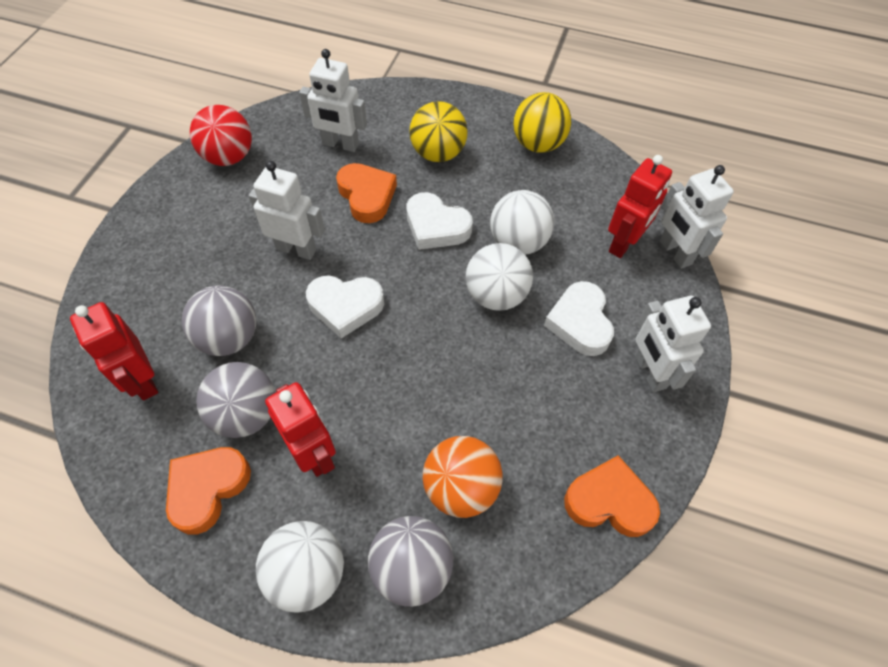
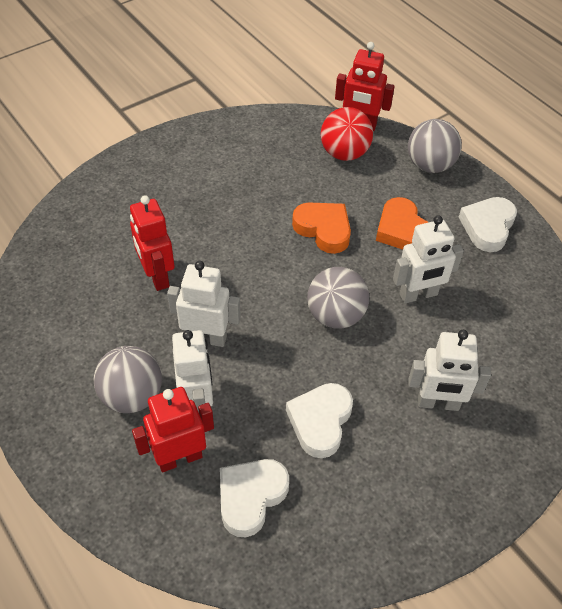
orange ball: [423,436,503,518] = 1 -> none = 0
orange heart: [166,447,251,535] [336,163,397,223] [564,455,660,537] = 3 -> [292,202,351,254] [376,197,428,250] = 2
white ball: [256,521,344,613] [466,243,533,311] [490,190,554,255] = 3 -> none = 0
yellow ball: [409,101,468,162] [513,92,571,153] = 2 -> none = 0

